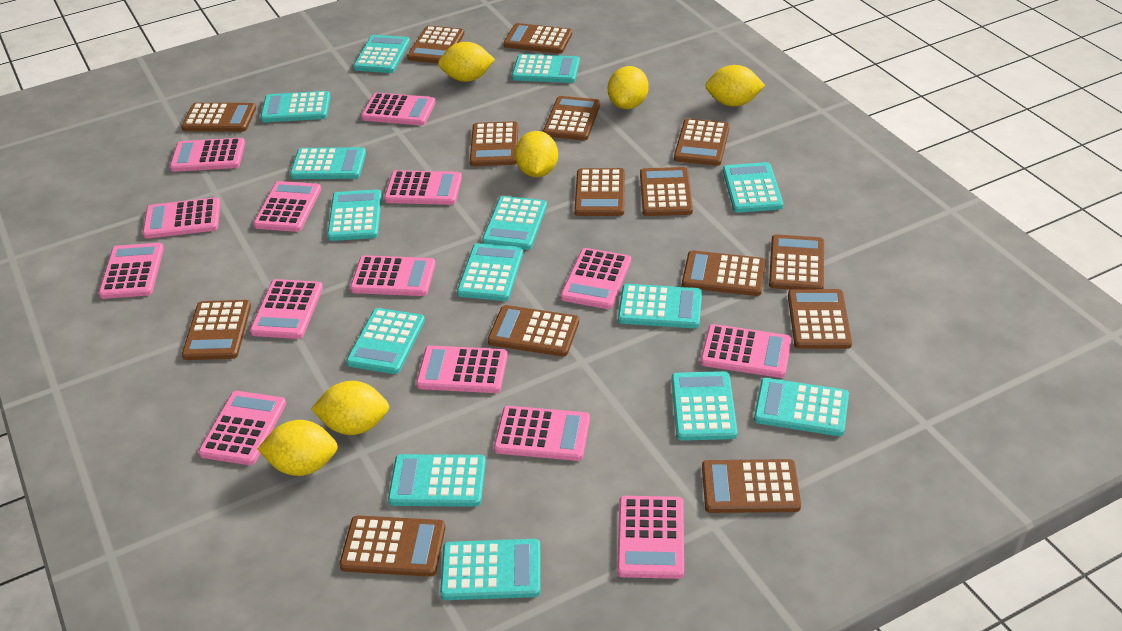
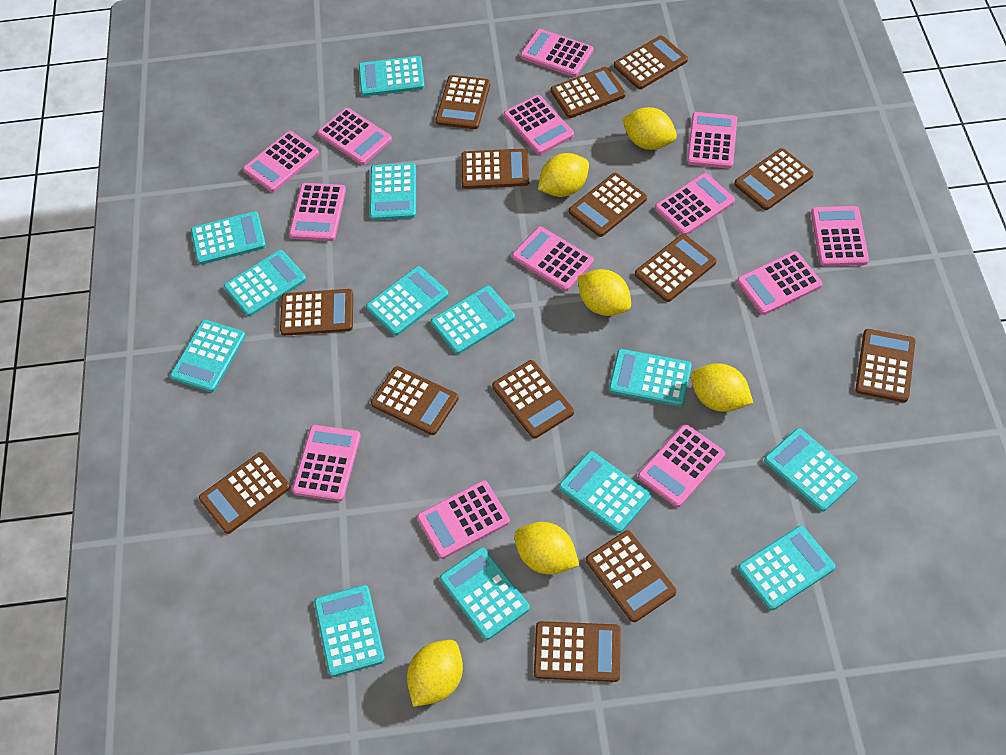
brown calculator: [181,103,256,132] [182,300,251,360] [339,516,445,577] [407,26,464,63] [470,121,518,166] [488,305,579,357] [503,23,572,54] [543,96,600,141] [574,168,625,216] [640,167,693,216] [674,119,730,166] [682,250,766,296] [702,459,801,513] [769,234,824,290] [788,289,852,349] = 15 -> [199,452,290,534] [280,289,353,336] [371,366,459,435] [435,75,490,129] [461,148,529,189] [492,360,574,439] [534,621,621,682] [551,67,626,118] [569,173,647,237] [586,530,677,622] [614,35,688,89] [635,234,717,302] [734,148,814,210] [855,329,915,402] = 14
pink calculator: [99,243,164,299] [143,197,220,239] [170,138,245,172] [198,391,286,465] [250,279,323,339] [253,181,321,232] [350,255,436,296] [361,93,436,125] [384,170,462,205] [416,345,508,393] [494,406,590,461] [561,248,631,309] [617,496,684,579] [700,324,792,378] = 14 -> [243,131,319,192] [289,183,346,241] [292,425,361,501] [317,108,392,165] [417,480,510,559] [504,95,574,155] [512,227,594,291] [520,29,594,77] [638,424,725,507] [655,173,735,235] [687,112,737,169] [737,251,822,315] [811,206,869,266] = 13
turquoise calculator: [261,91,331,122] [290,147,366,179] [327,189,382,241] [346,308,425,374] [353,35,410,73] [388,454,486,507] [440,539,541,600] [457,243,523,301] [482,196,547,250] [512,54,580,83] [618,284,702,328] [671,371,738,441] [723,162,783,213] [754,378,849,436] = 14 -> [170,320,246,392] [191,211,266,265] [224,250,306,317] [314,585,385,677] [359,56,425,96] [366,266,449,336] [370,163,416,220] [431,286,515,354] [440,547,530,640] [559,451,651,533] [609,349,692,406] [738,526,836,610] [764,428,857,512] = 13

